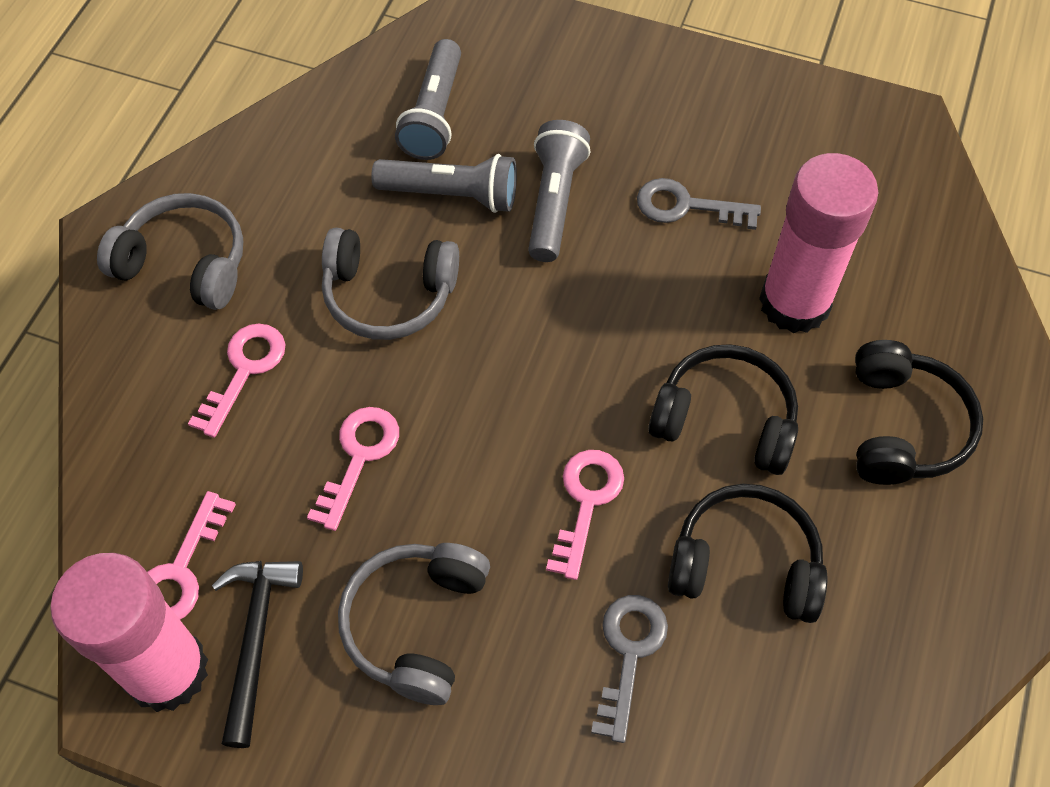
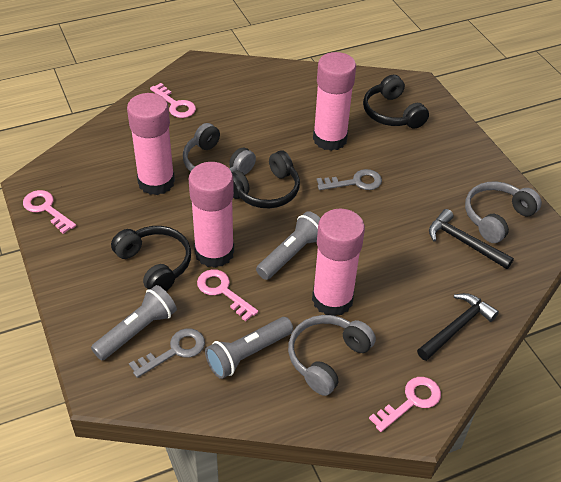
black hammer: [212,561,303,748] = 1 -> [417,293,499,361] [429,209,514,269] = 2
pink glue stick: [50,553,208,712] [759,153,878,333] = 2 -> [127,93,175,195] [189,162,234,268] [312,209,365,316] [313,52,356,151] = 4

